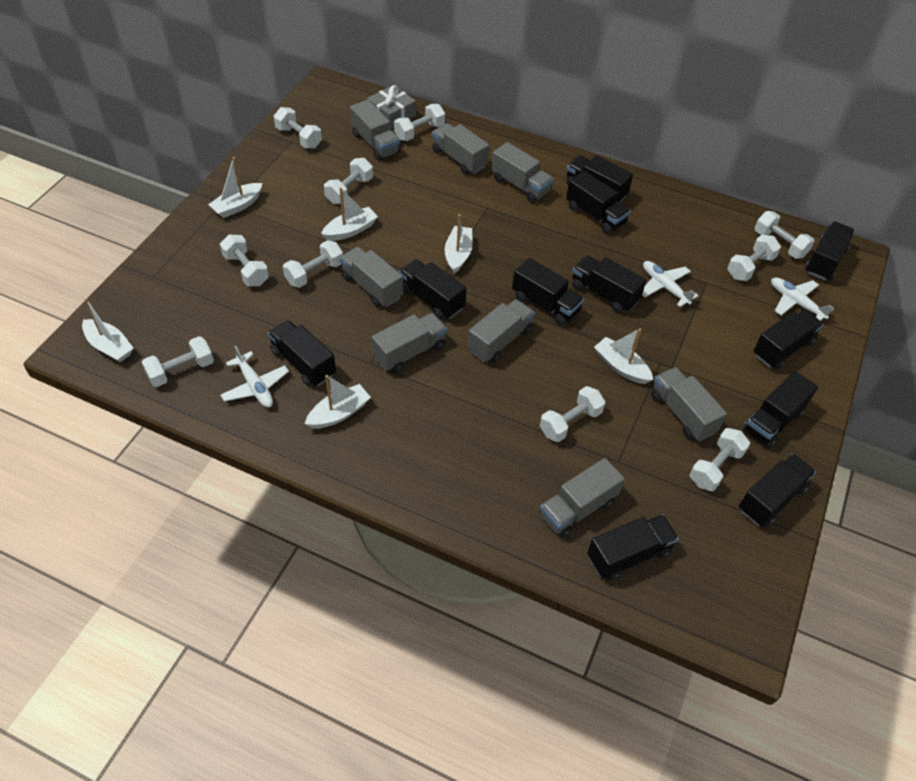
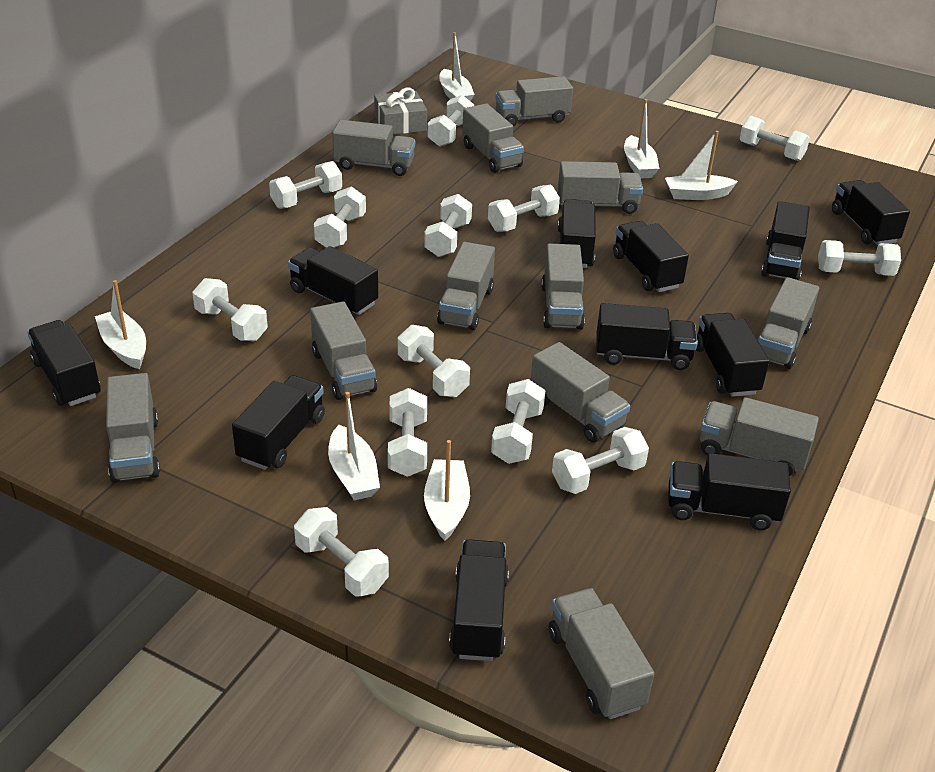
grey truck: [340,247,403,307] [350,100,400,160] [371,313,447,373] [432,123,489,174] [468,299,535,363] [491,142,554,203] [539,458,625,538] [651,367,727,441] = 8 -> [106,373,160,483] [310,301,377,400] [332,120,415,176] [437,242,495,330] [462,104,524,173] [495,76,573,126] [531,342,630,442] [541,243,585,330] [549,588,654,719] [558,161,643,214] [700,397,819,476] [758,277,819,369] = 12
white dumbbell: [142,336,214,387] [220,235,269,286] [274,107,322,149] [283,240,343,288] [324,158,373,204] [394,104,445,141] [540,386,605,442] [689,428,750,491] [727,235,781,281] [755,211,815,259] = 10 -> [192,278,268,341] [269,161,342,209] [294,507,389,597] [314,186,366,248] [388,388,427,477] [398,325,470,397] [424,194,472,257] [428,95,474,147] [488,185,560,232] [491,379,546,464] [552,427,649,494] [740,116,810,161] [818,240,901,276] = 13
white plane: [220,346,289,408] [642,261,698,307] [771,277,834,321] = 3 -> none = 0

